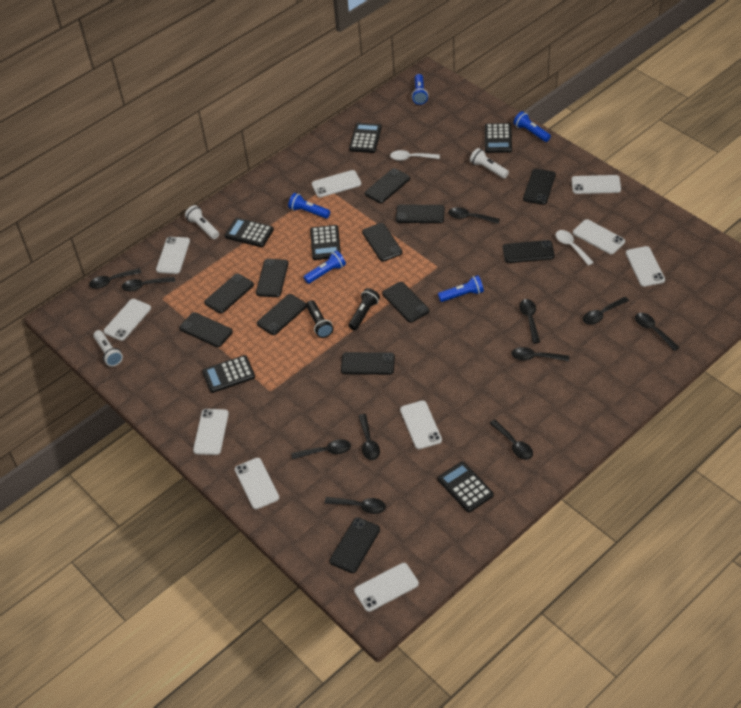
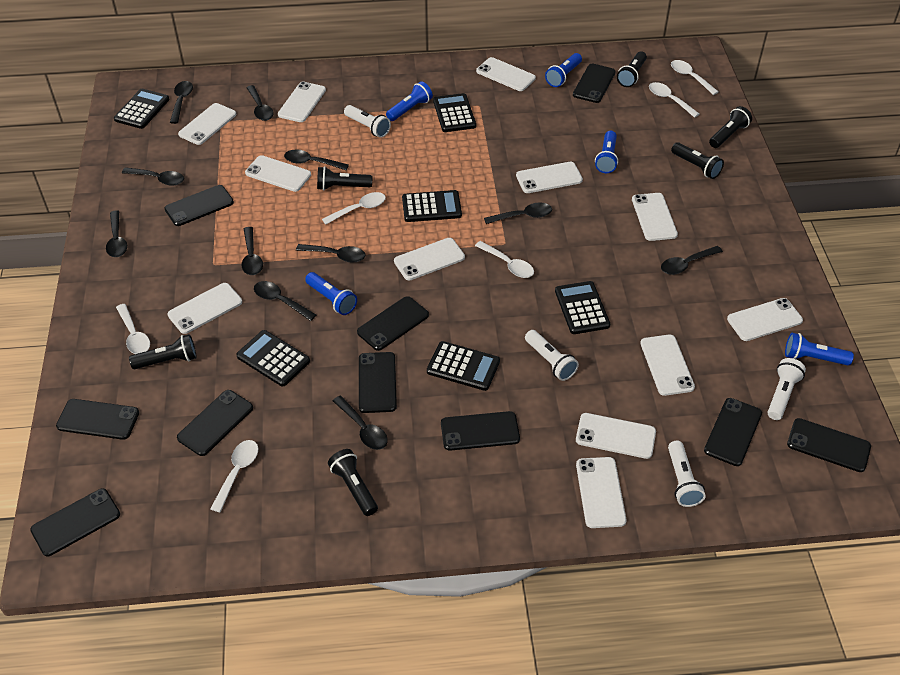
black flashlight: [306,300,334,338] [348,288,380,330] = 2 -> [129,334,197,369] [317,166,373,190] [328,449,378,516] [617,51,647,87] [671,142,724,179] [709,106,752,148] = 6
black phone: [179,312,233,347] [204,274,254,314] [256,259,288,297] [257,294,306,335] [329,517,380,573] [341,352,395,375] [362,223,403,261] [365,168,410,203] [382,282,429,323] [396,204,445,223] [503,240,555,263] [523,169,556,205] = 12 -> [30,488,120,556] [56,399,139,440] [164,185,234,226] [177,390,253,456] [357,296,429,351] [359,352,397,413] [441,411,520,451] [573,64,616,103] [704,398,762,466] [787,418,871,472] = 10
white flashlight: [93,330,123,367] [185,205,219,239] [470,148,509,179] = 3 -> [344,105,391,138] [525,330,579,381] [668,441,706,507] [767,358,806,420] = 4
white phone: [104,299,151,341] [156,237,190,274] [193,409,229,455] [235,458,279,509] [312,170,361,197] [354,563,419,612] [400,400,442,449] [572,175,621,194] [573,219,625,254] [626,246,665,287] = 10 -> [167,283,242,334] [178,103,236,145] [245,155,311,192] [278,82,326,122] [394,238,465,280] [476,57,536,91] [516,162,583,193] [576,413,656,459] [576,457,627,528] [632,193,678,241] [640,335,695,396] [727,298,803,341] = 12
white spoon: [390,150,440,161] [555,230,594,266] = 2 -> [116,304,150,354] [210,440,258,512] [322,192,386,225] [475,241,534,278] [649,82,699,118] [671,60,718,95] = 6

